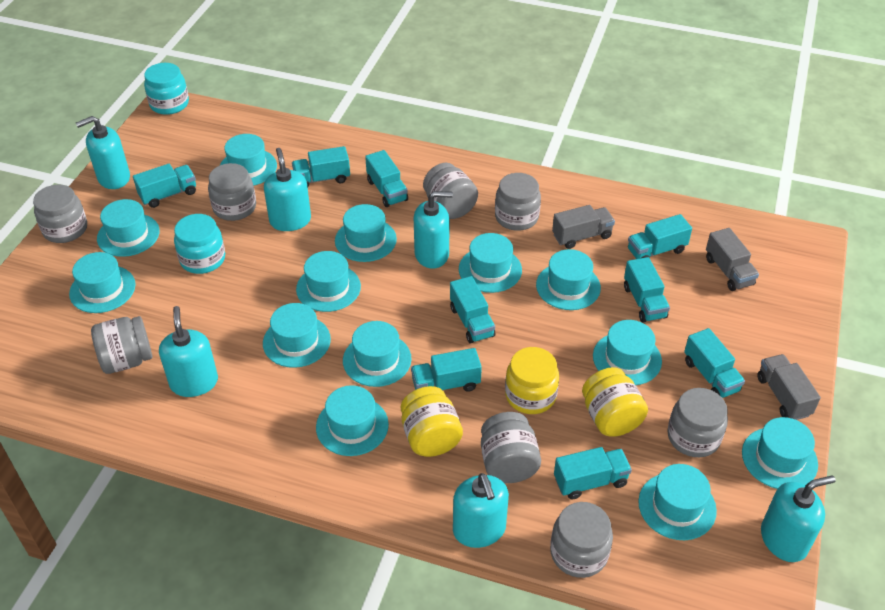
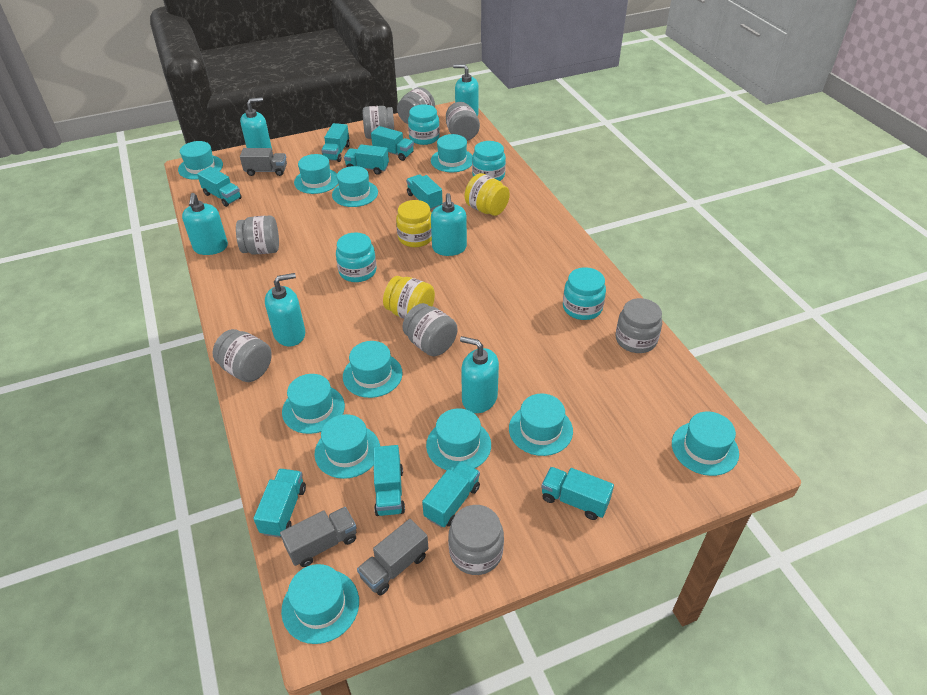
turquoise hat: [69,252,136,313] [97,199,160,257] [220,134,277,186] [263,303,331,368] [296,251,361,312] [316,385,389,456] [335,204,397,262] [343,321,412,387] [459,233,522,293] [536,249,601,310] [593,320,662,385] [638,464,717,540] [742,417,818,489] = 13 -> [178,141,223,180] [281,564,359,644] [282,374,345,434] [294,154,338,194] [314,414,380,479] [332,166,378,207] [343,341,403,398] [426,408,491,470] [431,134,473,172] [509,394,573,456] [672,411,739,476] = 11
turquoise jar: [144,63,189,115] [174,214,225,274] = 2 -> [336,232,377,282] [408,104,440,145] [472,141,506,181] [563,267,606,320] = 4

